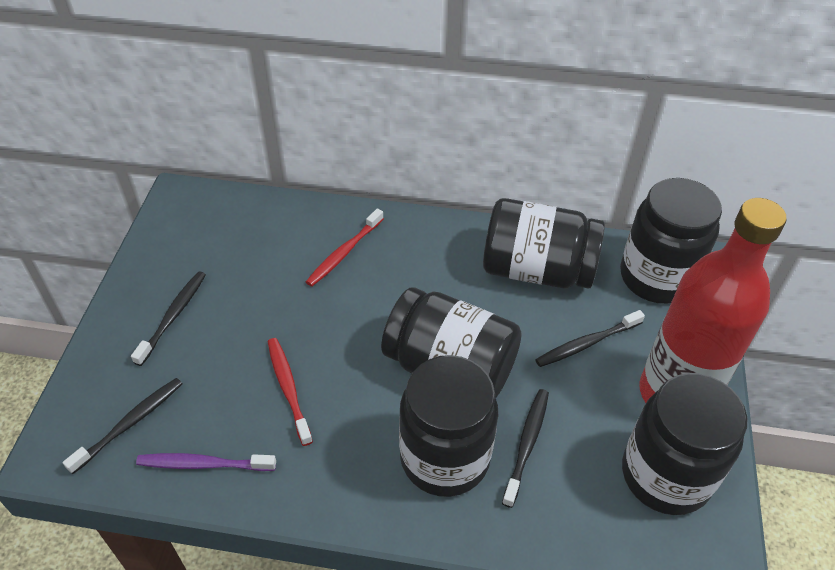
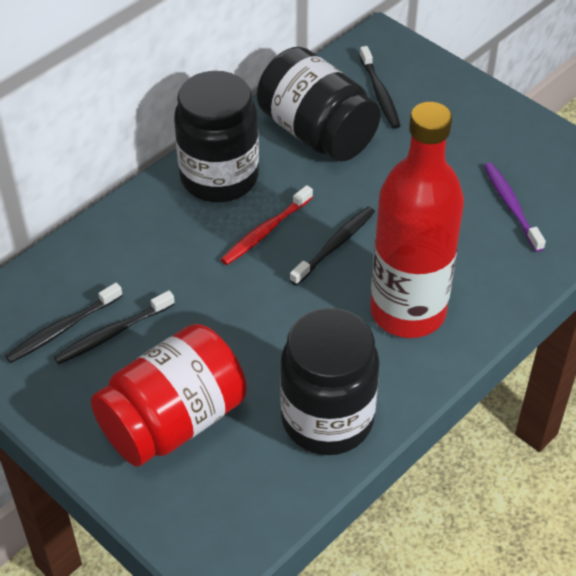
black jar: [381,287,522,397] [399,355,498,497] [483,198,605,289] [620,178,722,304] [622,373,747,515] = 5 -> [174,71,259,202] [257,47,381,161] [280,308,380,455] = 3
red jar: none = 0 -> [91,324,247,467] = 1
red toothbrush: [267,338,313,446] [306,208,384,287] = 2 -> [221,185,313,265] = 1

